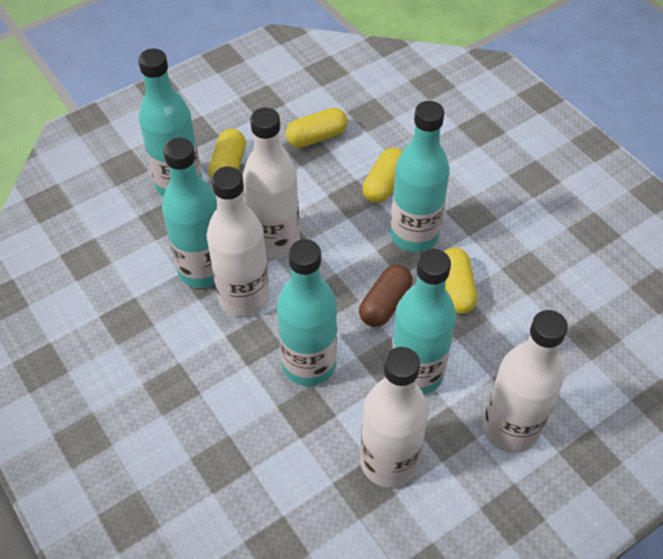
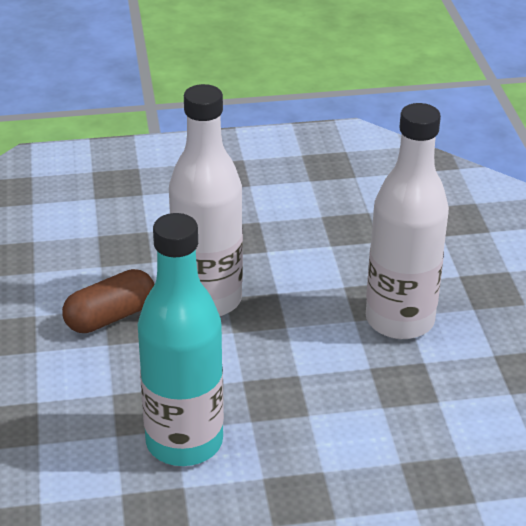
turquoise bottle: [138,49,202,197] [162,138,217,288] [277,239,337,386] [390,101,450,252] [391,249,456,395] = 5 -> [138,213,224,466] = 1
white bottle: [207,167,270,316] [243,108,300,259] [360,347,429,488] [483,310,568,453] = 4 -> [169,84,243,316] [366,103,449,339] = 2
yellow capsule: [208,129,246,179] [286,108,347,148] [362,147,402,203] [444,247,477,314] = 4 -> none = 0

